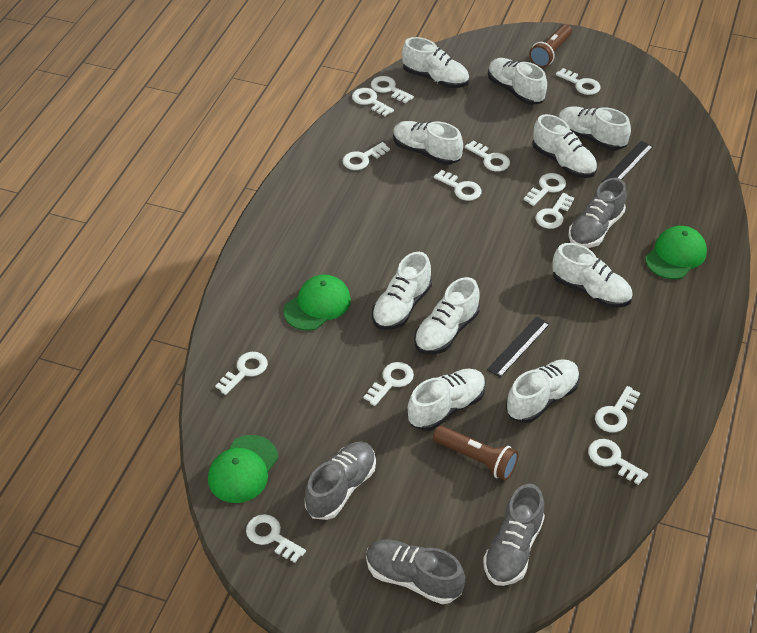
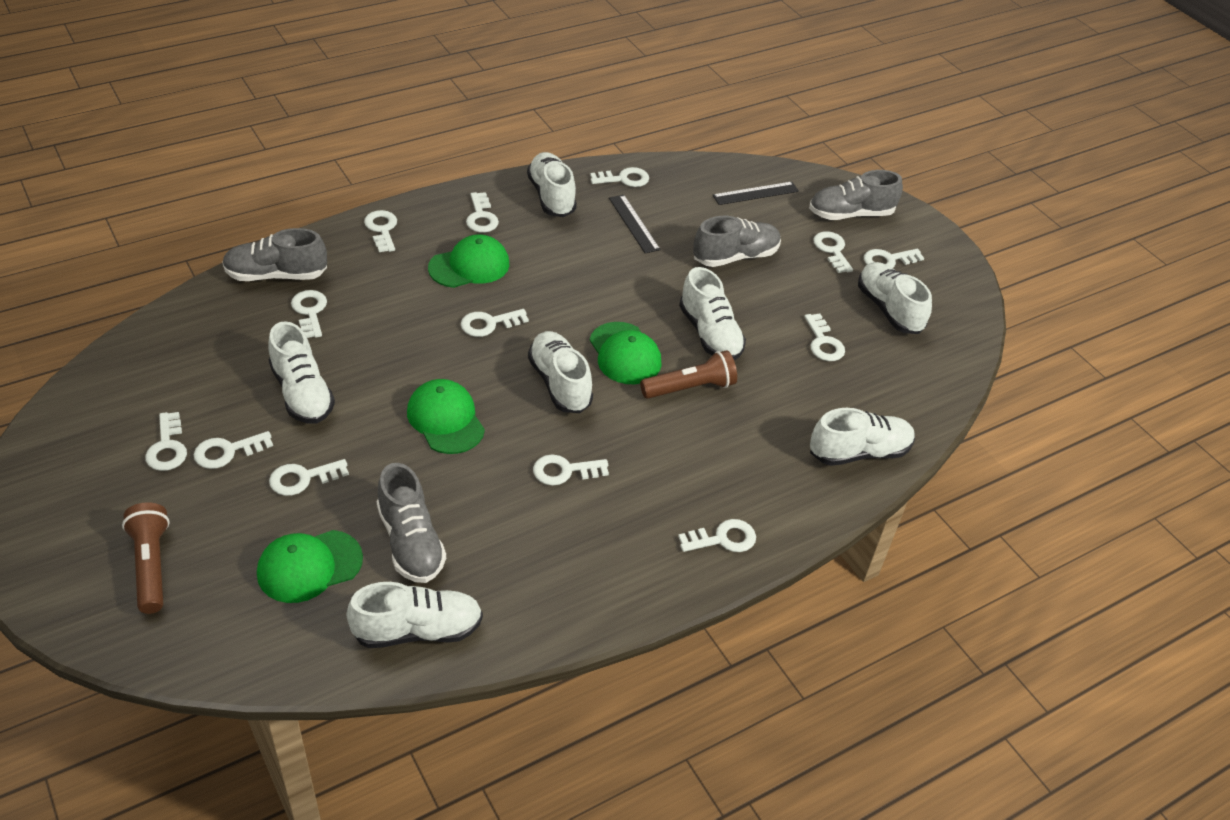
green cap: [208,435,278,503] [283,274,351,331] [645,226,707,279] = 3 -> [257,530,363,603] [407,379,485,454] [428,234,509,288] [589,322,662,384] = 4
white shoe: [372,252,432,330] [393,121,463,165] [402,37,469,88] [407,369,486,431] [414,277,480,354] [488,58,547,105] [506,359,580,423] [532,114,597,178] [552,243,633,308] [558,106,631,150] = 10 -> [269,321,335,424] [346,582,483,648] [527,152,577,217] [528,331,593,413] [679,267,746,360] [810,408,915,466] [858,262,932,334] = 7

